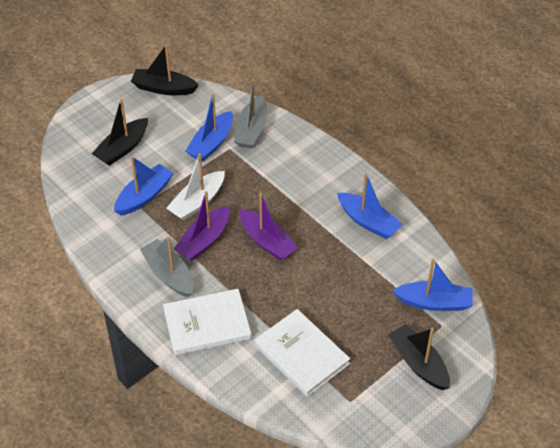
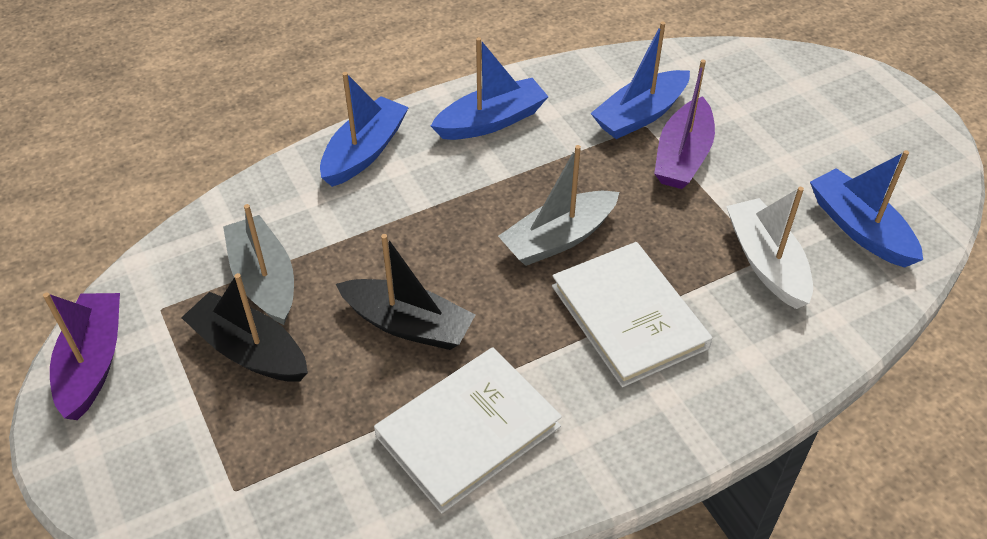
black boat: [92,99,148,166] [131,44,199,95] [388,324,450,390] = 3 -> [181,273,308,382] [336,234,475,350] = 2

